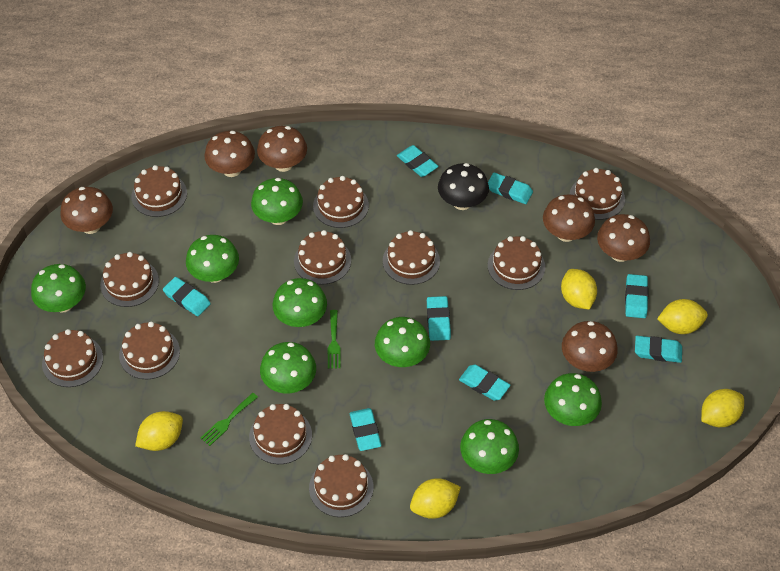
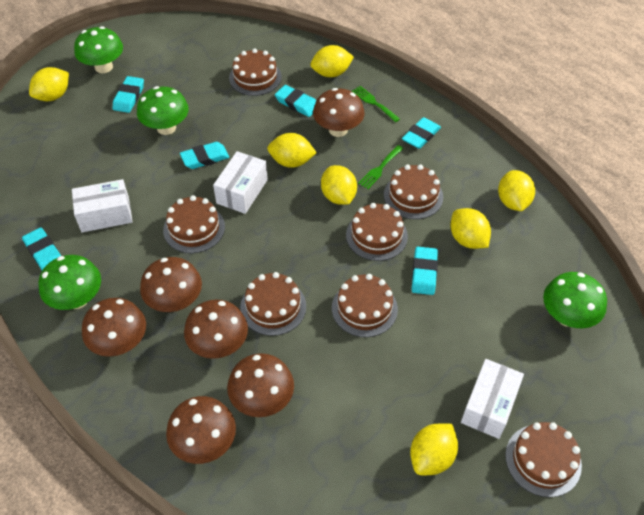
black mushroom: [438,163,489,210] = 1 -> none = 0
brown cake: [42,329,103,387] [100,252,159,307] [119,322,180,379] [131,165,187,217] [249,404,312,464] [294,230,351,285] [309,454,373,517] [313,176,369,228] [383,230,440,285] [488,236,545,290] [569,168,625,220] = 11 -> [163,195,225,253] [229,48,282,96] [240,272,306,336] [332,274,398,337] [346,203,408,261] [384,164,443,219] [505,422,582,497] = 7
green mushroom: [31,264,86,313] [186,235,239,283] [251,178,303,225] [260,342,316,393] [273,278,327,327] [375,317,430,367] [460,419,519,474] [544,373,602,426] = 8 -> [39,255,101,310] [74,26,123,73] [137,86,189,135] [543,272,607,328] = 4
turquoise eraser: [163,277,211,316] [350,408,381,451] [397,145,439,177] [427,296,451,341] [459,365,511,401] [488,173,533,204] [625,274,649,318] [635,336,682,363] = 8 -> [22,228,61,270] [113,76,144,113] [180,142,229,169] [275,85,316,117] [402,117,441,149] [412,247,438,295] = 6
white box: none = 0 -> [72,179,132,232] [213,151,268,214] [461,359,524,439] = 3
yellow lemon: [135,411,183,451] [410,478,461,519] [561,269,597,310] [657,299,708,334] [701,389,744,427] = 5 -> [29,67,69,101] [267,133,317,168] [310,45,354,77] [321,165,357,205] [410,424,458,475] [451,208,491,249] [498,170,535,211] = 7

